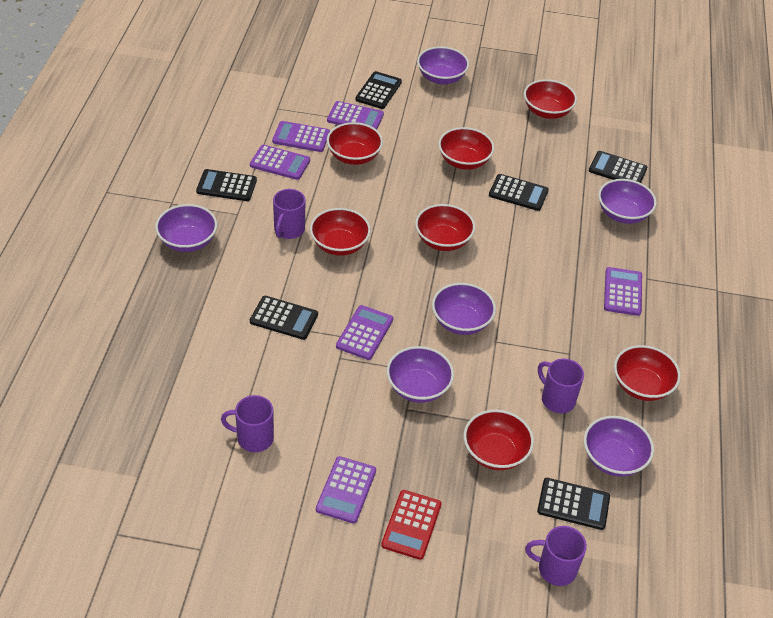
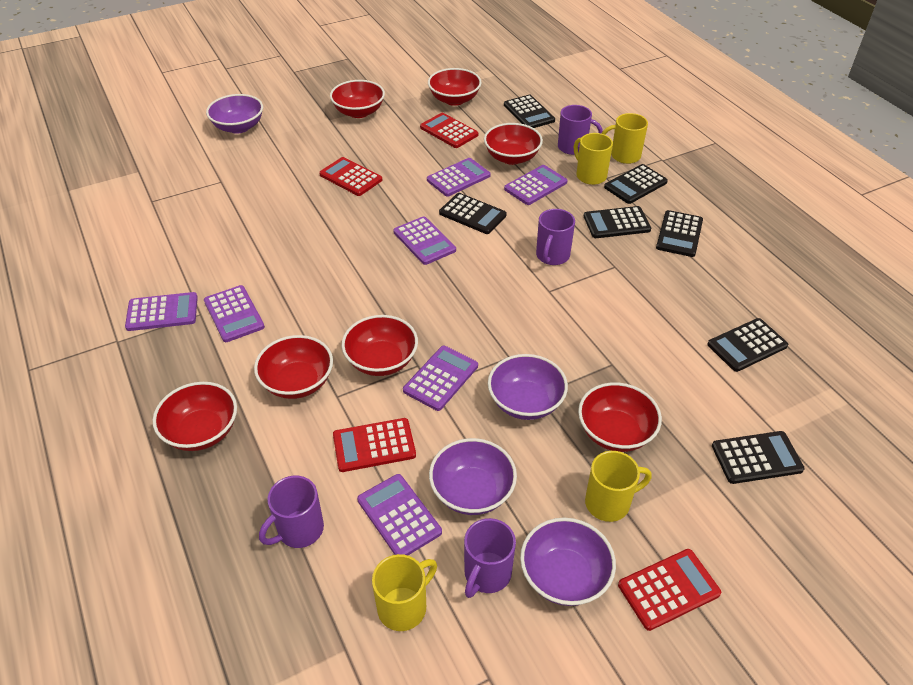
black calculator: [196,169,257,201] [250,296,318,340] [355,71,402,109] [489,174,549,211] [537,478,610,530] [589,151,647,183] = 6 -> [439,193,507,234] [504,95,555,128] [584,206,651,238] [604,164,668,204] [656,210,703,257] [708,318,788,372] [712,431,805,484] = 7
purple bowl: [155,204,217,252] [387,346,454,403] [417,46,469,84] [432,283,496,335] [584,416,654,477] [598,179,657,224] = 6 -> [206,94,263,134] [429,438,517,515] [488,354,568,420] [520,518,616,606] = 4
purple calculator: [250,145,310,180] [272,121,330,152] [316,456,376,523] [327,101,384,130] [336,305,393,360] [604,267,642,316] = 6 -> [125,292,198,331] [204,285,265,342] [357,474,442,555] [393,216,456,265] [403,346,478,411] [427,158,490,197] [504,165,568,205] = 7
red calculator: [381,490,442,560] = 1 -> [319,157,382,196] [333,418,416,472] [420,113,478,148] [618,549,721,631] = 4
yellow mug: none = 0 -> [372,554,437,631] [574,133,613,185] [585,451,652,522] [601,113,648,164] = 4

